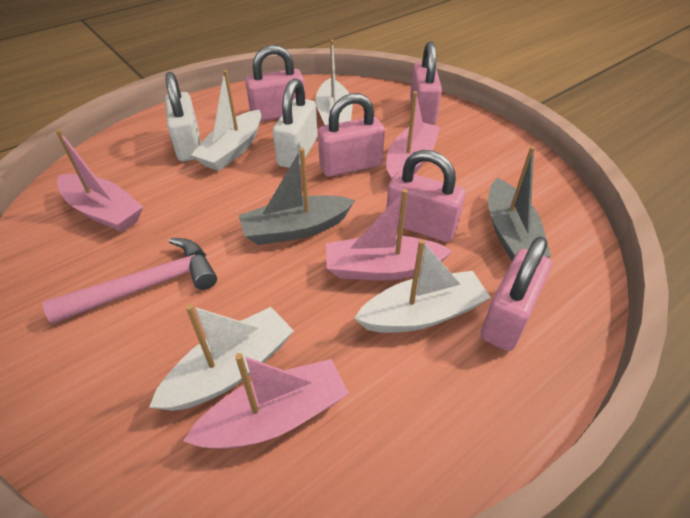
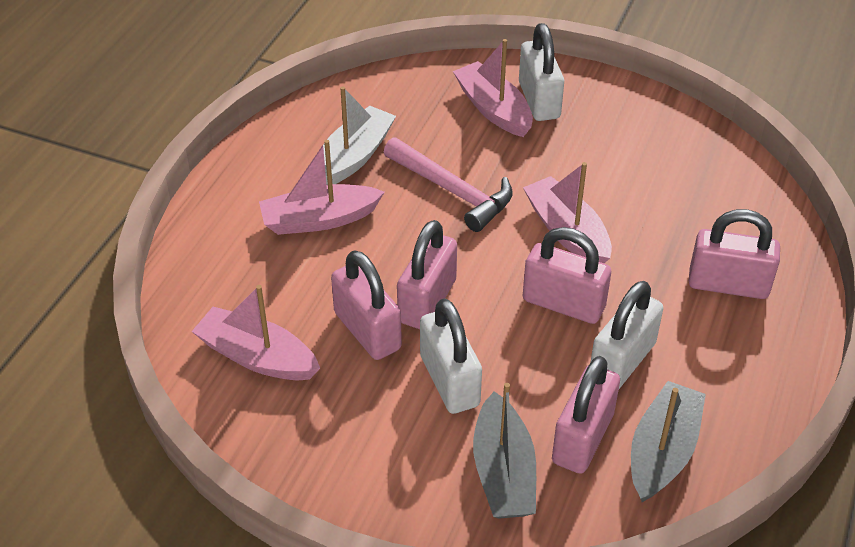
white boat: [149,304,294,411] [191,70,261,171] [315,40,353,126] [354,239,491,333] = 4 -> [323,86,396,185] = 1
white padlock: [165,72,201,161] [273,78,317,168] = 2 -> [420,298,482,414] [519,23,564,121] [590,281,663,389] = 3

